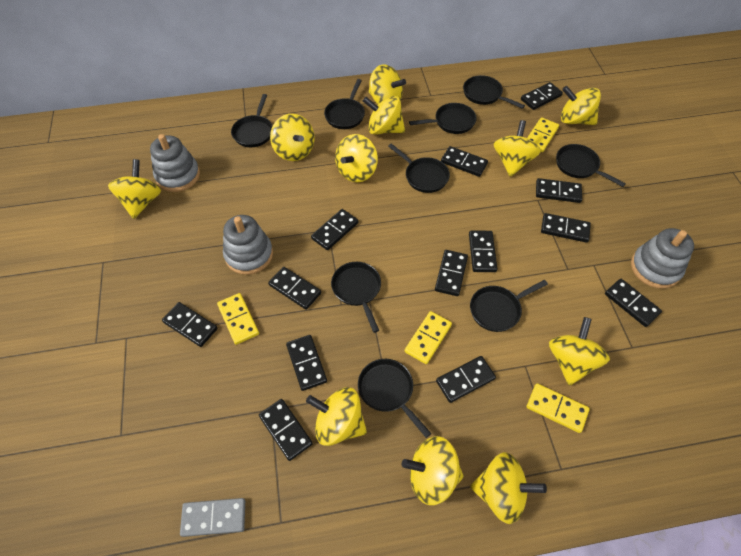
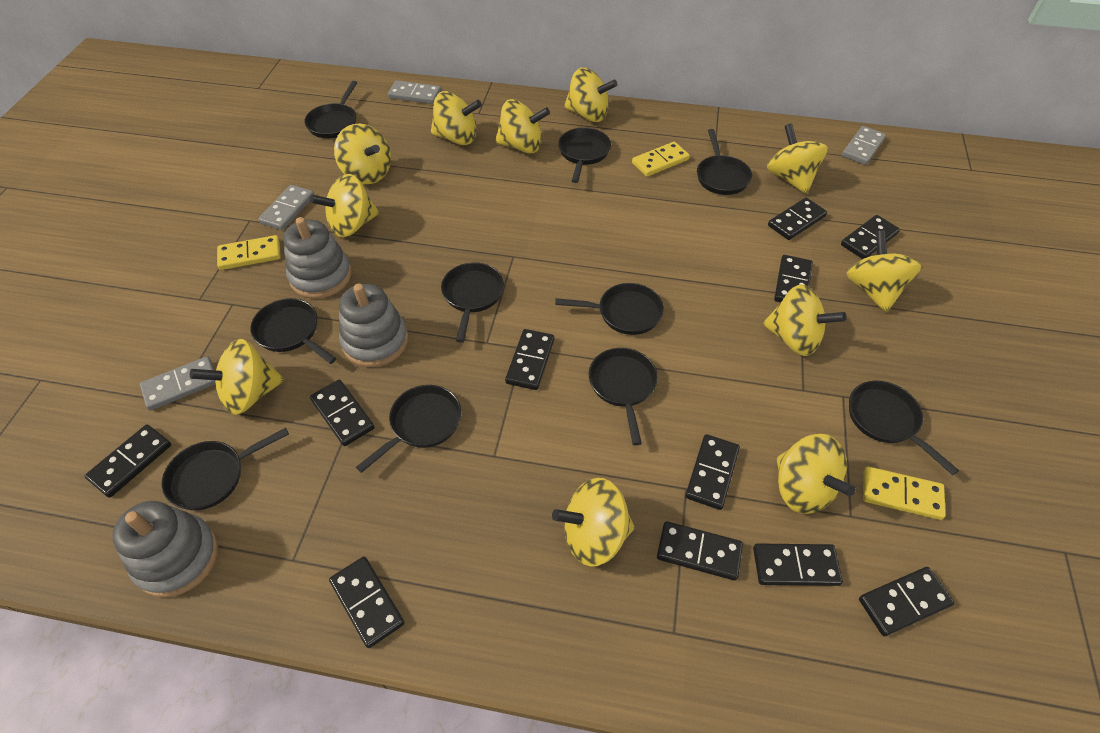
black domino: [162,302,218,347] [259,399,313,461] [268,267,321,310] [286,335,327,391] [311,209,358,250] [435,250,468,296] [436,356,496,403] [441,146,488,177] [469,231,497,272] [521,82,563,110] [536,178,582,203] [541,213,591,243] [605,279,662,327] = 13 -> [85,424,171,498] [310,380,374,446] [329,557,405,648] [505,329,554,390] [657,521,743,580] [685,434,740,510] [753,543,843,586] [768,198,827,240] [774,255,813,302] [841,215,900,259] [859,567,954,636] = 11
black pan: [231,94,272,147] [324,79,365,129] [331,262,381,333] [358,359,431,438] [388,143,450,193] [409,103,477,134] [463,75,525,109] [470,280,548,332] [556,144,626,187] = 9 -> [162,428,289,510] [250,298,336,364] [305,81,357,138] [356,385,461,473] [441,262,504,343] [555,283,664,335] [558,127,611,183] [589,348,658,445] [697,129,752,195] [849,381,959,475] = 10
grey domino: [180,498,245,537] = 1 -> [140,356,215,411] [258,185,314,230] [388,80,441,104] [842,126,886,165] = 4
yellow domino: [217,293,259,345] [405,311,452,364] [527,117,559,152] [527,383,590,433] = 4 -> [217,235,281,270] [632,142,690,177] [863,467,946,520] = 3

